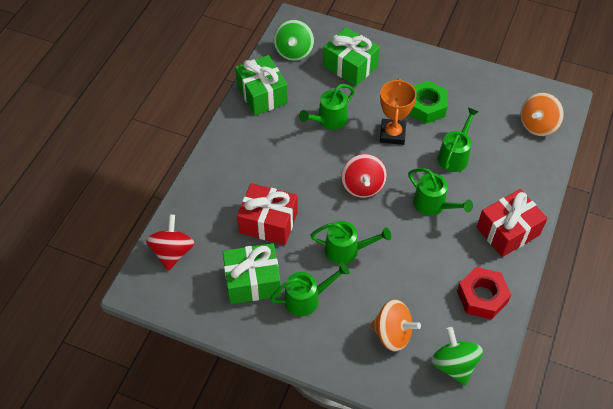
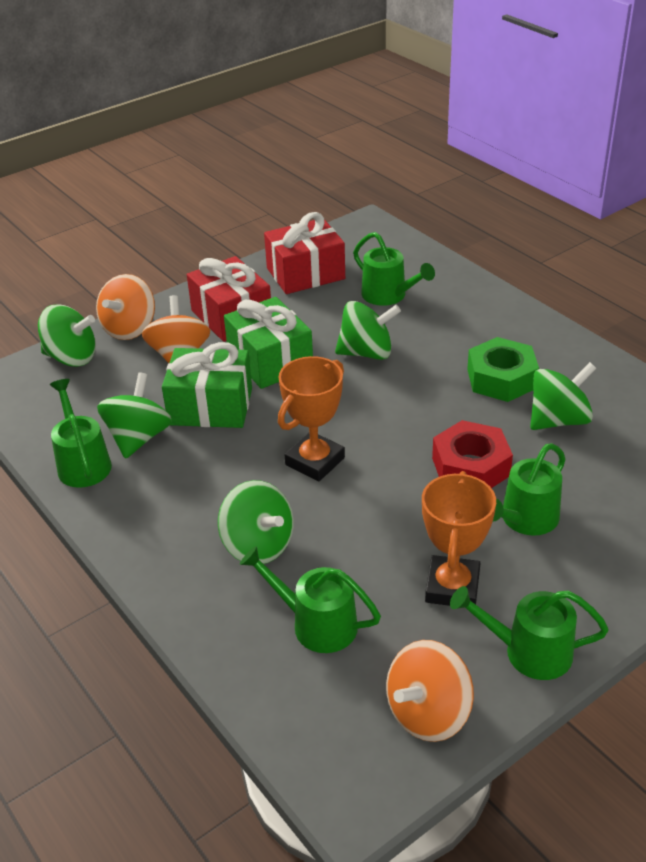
green gift: [223,243,281,304] [235,55,288,116] [323,27,380,86] = 3 -> [162,342,252,428] [224,297,313,389] = 2
green spinning top: [274,20,314,61] [431,327,483,386] = 2 -> [38,304,96,367] [97,372,172,459] [218,480,294,564] [335,301,401,360] [530,362,596,430] = 5
orange spinning top: [371,300,421,351] [521,93,564,136] = 2 -> [96,274,155,340] [142,295,210,363] [386,640,474,742] = 3
orange trophy: [380,78,417,145] = 1 -> [278,356,345,481] [422,471,496,608] = 2
red spinning top: [146,214,194,271] [341,154,387,198] = 2 -> none = 0

